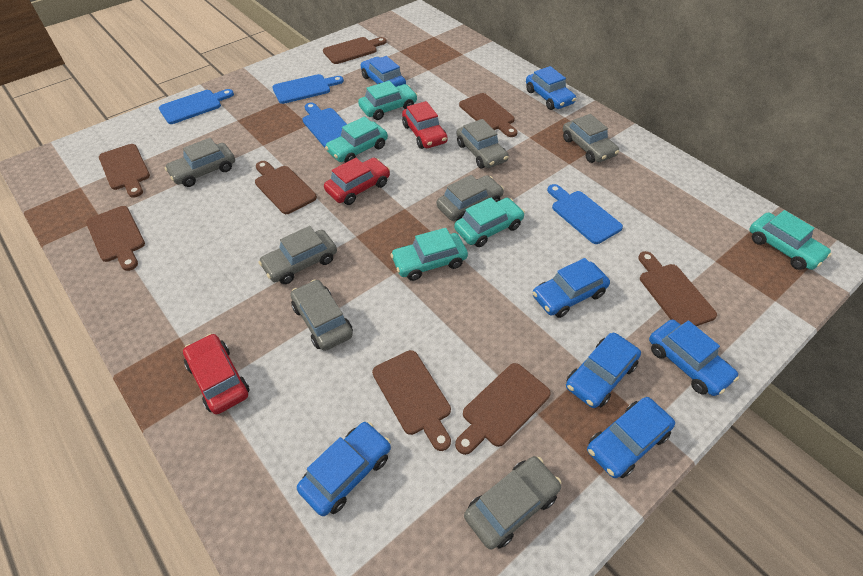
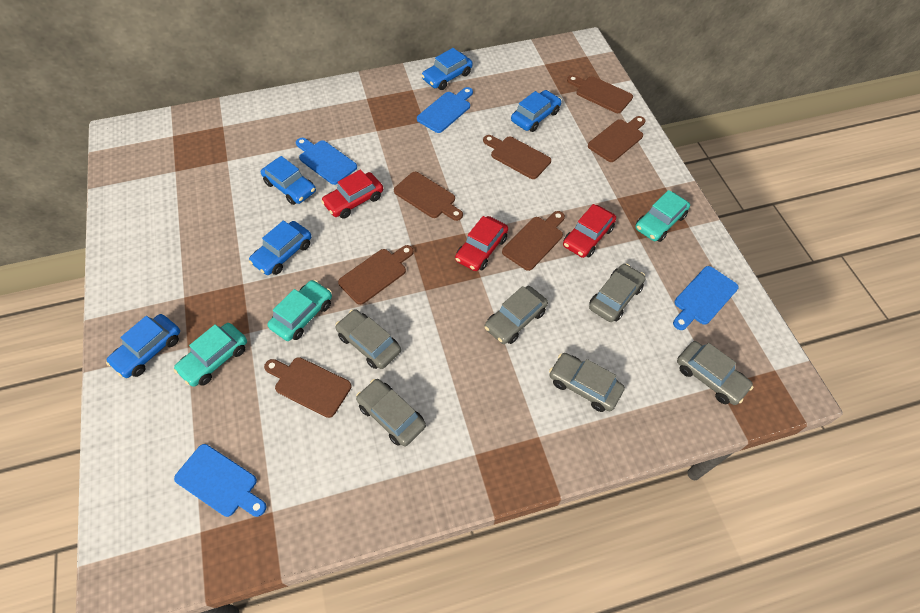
blue car: [297,422,391,516] [361,56,406,87] [526,66,576,110] [532,258,610,318] [566,333,641,408] [587,397,675,478] [649,320,739,396] = 7 -> [106,314,180,378] [249,220,312,275] [261,156,316,205] [421,48,473,90] [511,90,561,132] = 5
brown cutting board: [86,206,145,271] [99,144,150,198] [255,161,317,214] [323,37,387,64] [372,350,451,451] [455,363,551,455] [459,93,518,137] [638,251,717,326] = 8 -> [264,357,352,418] [338,245,414,305] [394,172,463,221] [483,135,551,179] [502,211,565,271] [567,75,633,113] [588,116,646,162] = 7
grey car: [165,138,235,187] [258,226,337,284] [290,279,353,351] [437,175,504,221] [457,119,509,168] [464,456,562,549] [563,114,619,163] = 7 -> [335,309,401,369] [356,379,426,446] [485,286,548,344] [549,353,625,412] [589,263,646,322] [677,341,753,405] = 6
turquoise car: [325,116,388,163] [358,81,418,120] [390,228,468,281] [454,197,525,247] [749,210,832,270] = 5 -> [174,323,247,387] [267,280,332,341] [635,190,690,242] = 3

